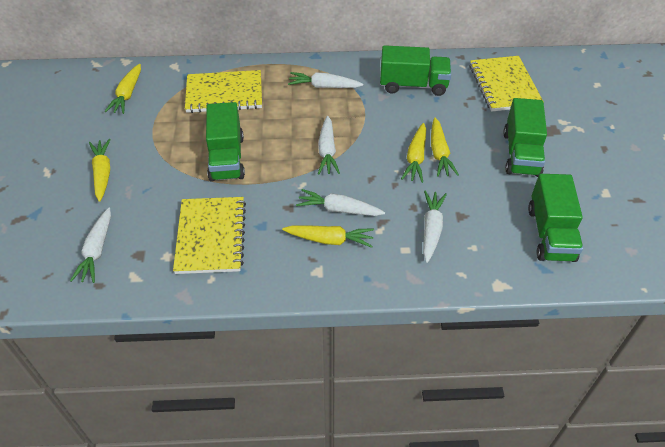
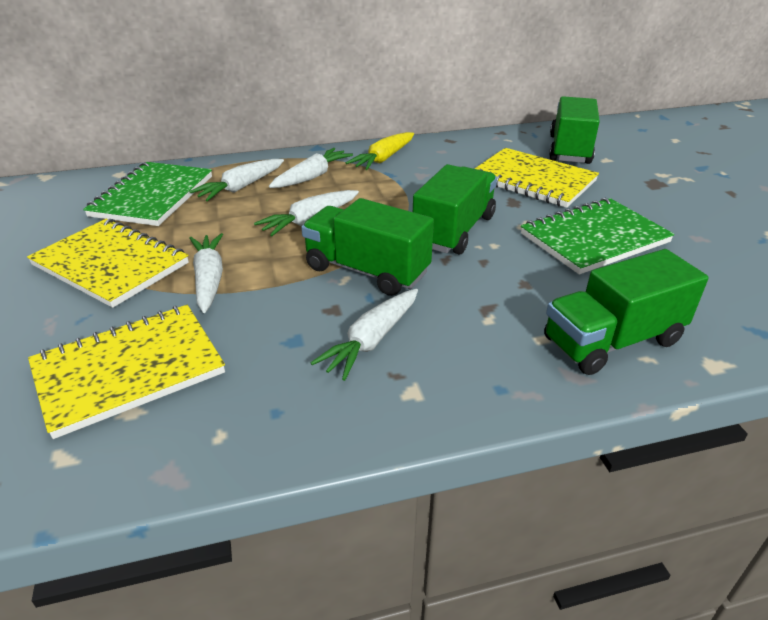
green notebook: none = 0 -> [83,162,212,226] [521,198,675,275] = 2
yellow carrot: [89,139,111,202] [104,64,141,114] [282,225,374,248] [401,123,426,183] [431,118,459,177] = 5 -> [346,132,414,170] = 1

